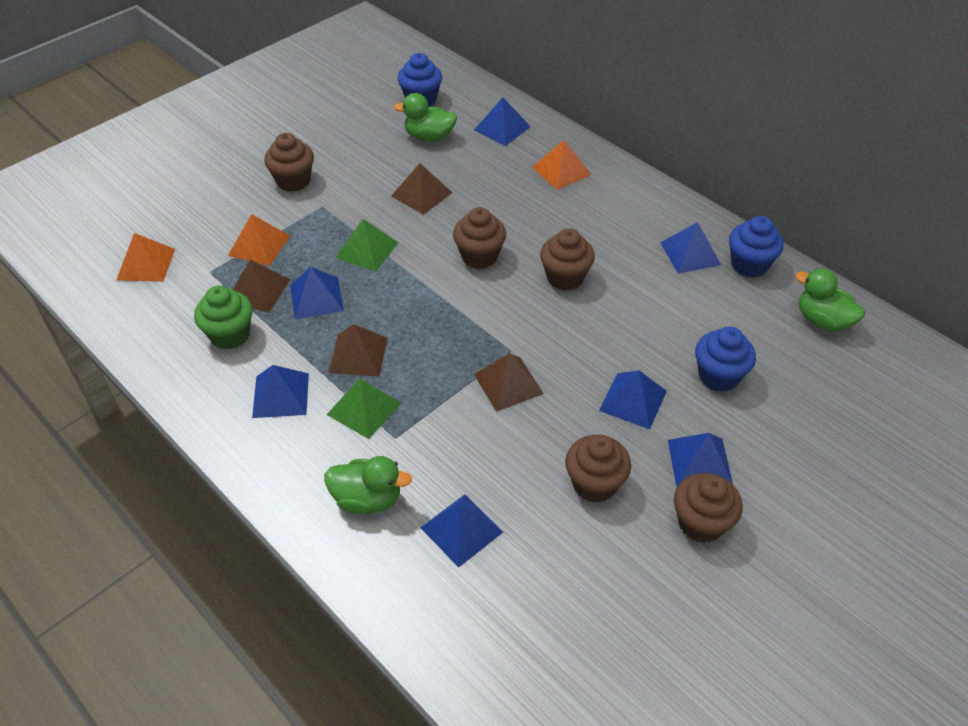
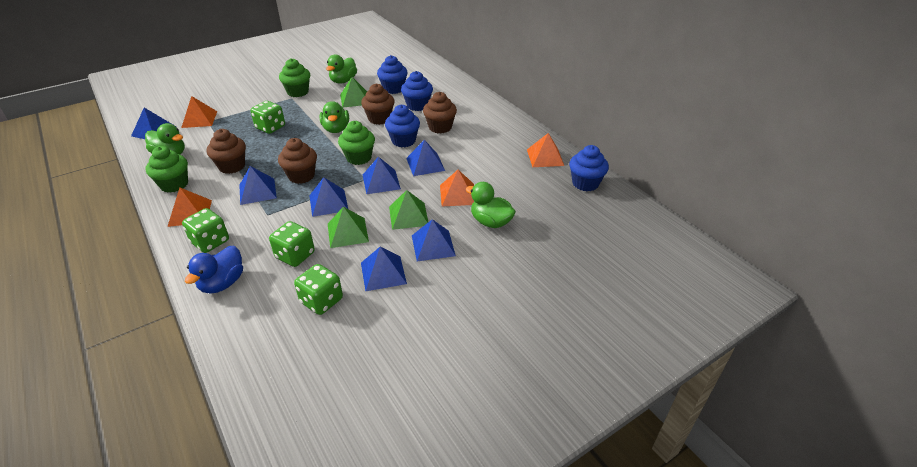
blue cupcake: [397,53,442,107] [695,327,756,392] [729,216,784,278] = 3 -> [377,55,408,94] [385,104,420,147] [401,71,433,111] [569,145,609,191] = 4
blue duck: none = 0 -> [185,246,243,293] = 1
brown cupcake: [264,133,314,192] [453,207,506,269] [540,228,595,291] [565,435,631,503] [674,473,743,543] = 5 -> [207,129,246,174] [278,138,317,184] [361,83,395,125] [423,92,457,134] = 4
brown pyramid: [232,259,290,313] [328,324,388,377] [391,163,452,215] [474,353,544,412] = 4 -> none = 0
green cupcake: [194,286,253,350] = 1 -> [146,146,188,193] [279,58,310,97] [338,121,375,165] = 3
green dice: none = 0 -> [182,208,229,253] [250,101,285,134] [269,221,315,267] [294,264,343,315] = 4
green duck: [324,456,412,514] [394,93,457,142] [795,269,865,332] = 3 -> [145,123,185,154] [320,101,349,133] [326,54,357,84] [465,182,516,228] = 4
green pyramid: [327,378,402,439] [335,219,398,272] = 2 -> [328,207,369,248] [340,77,367,108] [389,190,428,230] = 3
orange pyramid: [117,233,175,282] [228,214,290,266] [532,140,591,190] = 3 -> [167,188,212,227] [181,96,217,128] [440,170,474,206] [527,133,564,167] = 4

